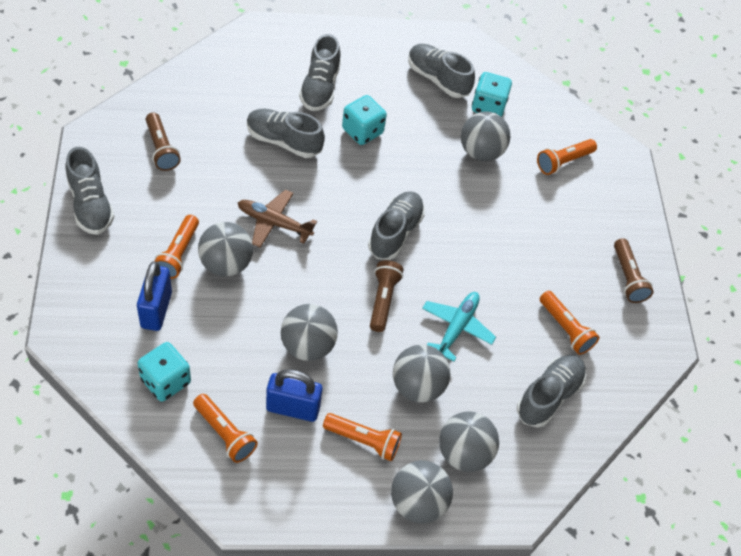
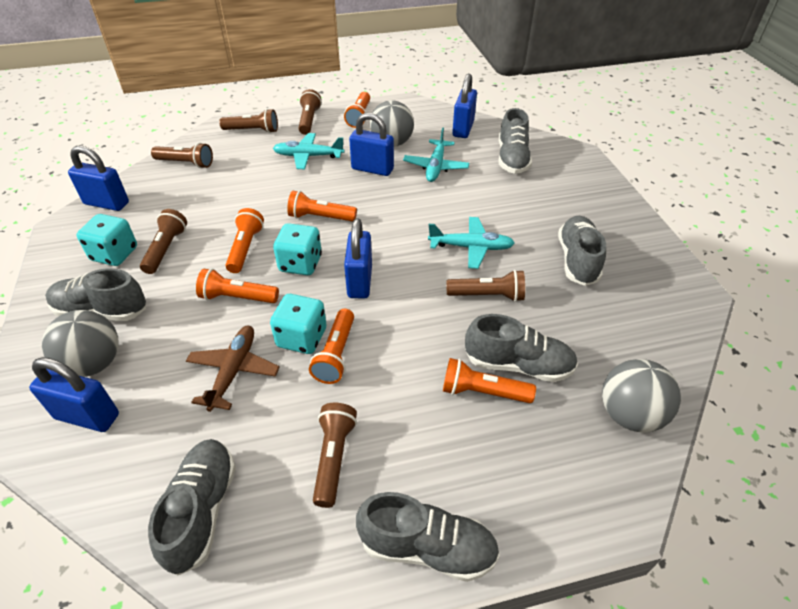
blue padlock: [137,261,172,331] [266,369,322,422] = 2 -> [29,357,119,432] [68,146,129,211] [344,218,372,299] [349,113,394,176] [452,74,477,138] = 5
brown flashlight: [146,113,181,171] [370,260,403,332] [614,238,654,303] = 3 -> [140,209,187,274] [151,143,213,168] [219,109,278,133] [298,89,321,135] [313,403,357,508] [446,270,525,302] = 6
grey ball: [198,222,253,277] [281,304,338,361] [391,460,453,523] [393,344,450,403] [439,411,499,472] [461,111,510,161] = 6 -> [42,310,119,377] [370,100,414,147] [602,359,681,433] = 3
orange flashlight: [154,215,199,279] [193,394,258,463] [323,413,402,461] [537,139,597,175] [540,291,599,355] = 5 -> [196,269,279,303] [225,208,264,273] [287,191,357,222] [309,309,354,384] [344,92,370,128] [443,358,536,403] = 6
turquoise plane: [422,292,496,362] = 1 -> [273,133,345,169] [403,127,469,182] [428,217,515,269] = 3

